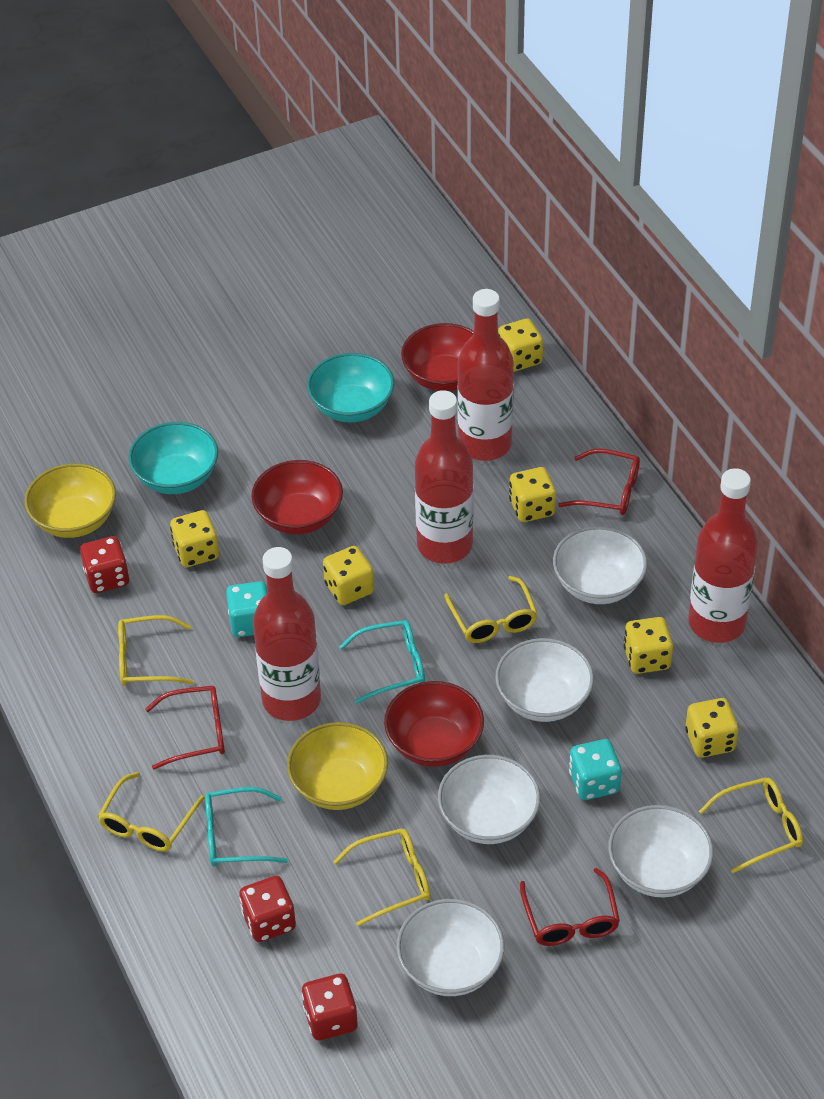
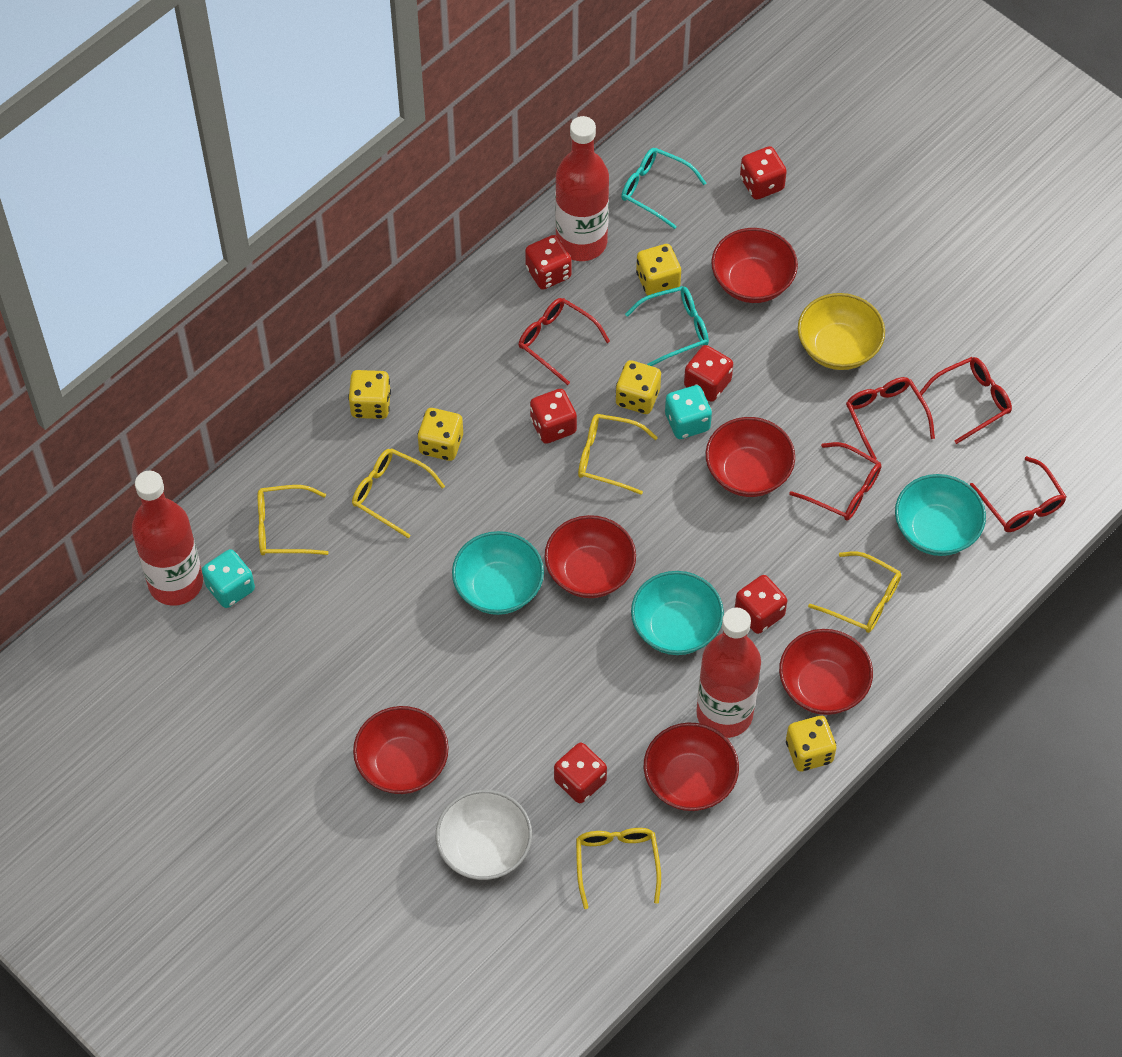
red bottle: [253,547,321,721] [415,390,474,564] [457,289,514,461] [688,468,758,643] = 4 -> [132,471,203,606] [555,116,609,261] [696,607,761,738] = 3
red bowl: [251,460,343,535] [384,681,484,767] [401,323,474,391] = 3 -> [353,706,449,794] [545,515,636,598] [644,723,739,811] [706,417,795,497] [711,228,798,303] [779,629,873,715] = 6
red dice: [80,536,129,593] [239,876,296,942] [302,974,358,1041] = 3 -> [525,235,572,289] [530,389,577,444] [554,743,607,803] [684,345,733,402] [735,575,787,634] [740,146,787,200] = 6
red glasses: [145,686,225,770] [520,868,620,946] [558,448,640,515] = 3 -> [519,298,610,385] [789,442,881,521] [846,377,935,460] [919,357,1012,444] [970,456,1067,532] = 5
turquoise bowl: [128,422,218,494] [307,353,394,422] = 2 -> [452,531,544,615] [631,571,724,655] [895,474,986,556] = 3
white bowl: [396,899,504,996] [438,755,540,844] [495,638,594,722] [553,526,647,604] [608,805,713,898] = 5 -> [436,790,532,880] = 1
yellow bowl: [24,463,116,538] [287,722,388,810] = 2 -> [798,293,885,370] = 1
yellow dice: [170,510,219,567] [323,546,374,605] [498,318,543,371] [509,467,556,522] [624,617,673,674] [685,698,739,758] = 6 -> [348,370,391,419] [418,408,463,461] [616,360,661,414] [636,244,681,296] [786,716,836,771] = 5

